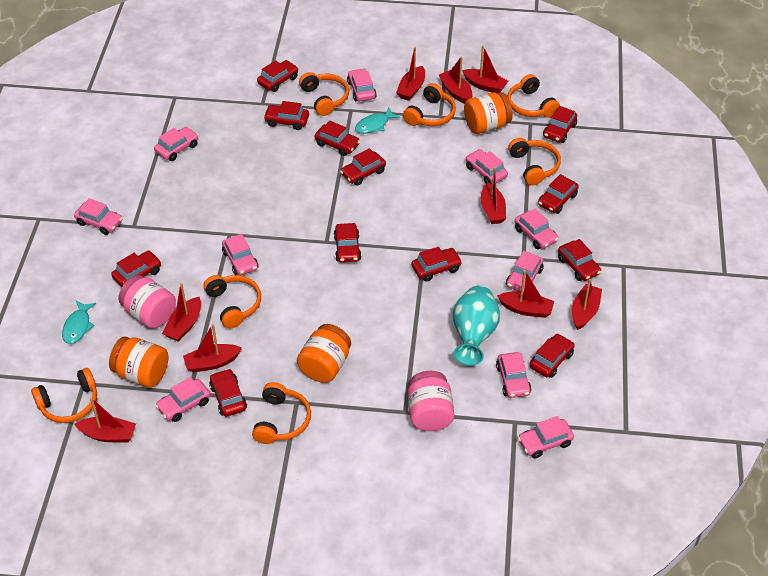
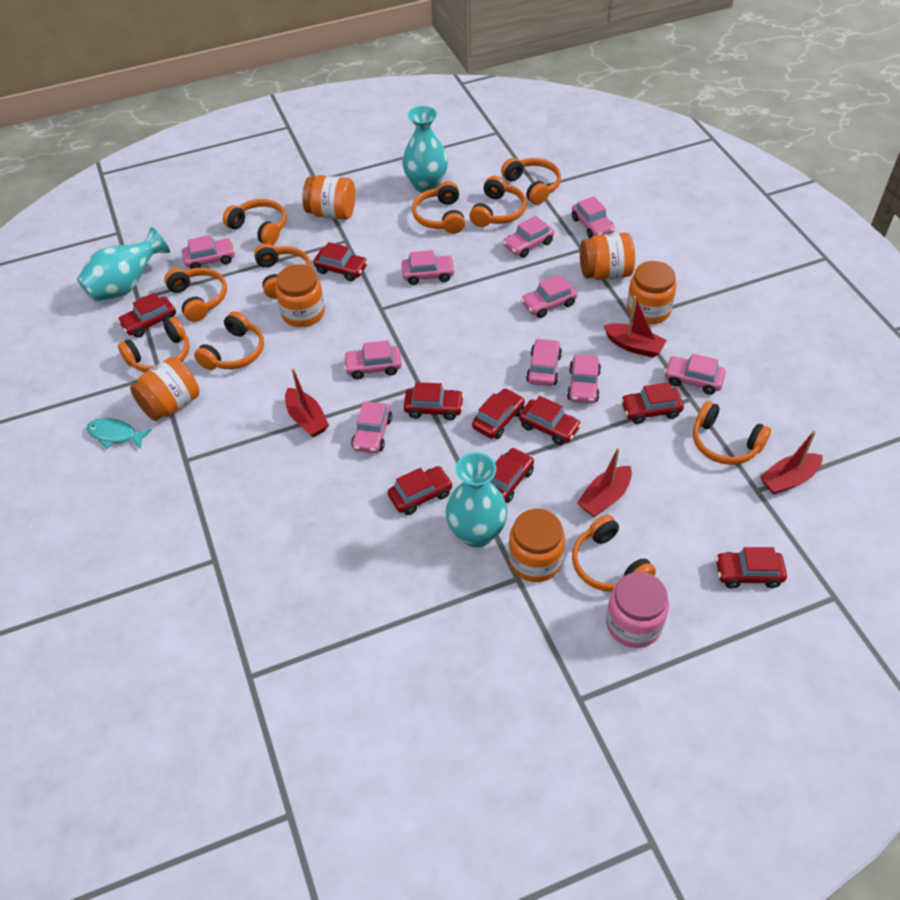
orange headphones: [31,368,97,423] [203,275,261,328] [252,382,311,444] [299,72,349,116] [403,83,456,126] [507,74,560,118] [508,138,561,186] = 7 -> [118,317,190,373] [164,268,227,322] [194,311,264,370] [223,199,286,245] [254,243,311,299] [412,181,465,234] [469,176,527,227] [501,158,561,205] [572,515,656,592] [693,401,771,465] = 10
orange jar: [109,336,168,388] [297,324,351,383] [464,92,513,134] = 3 -> [130,357,200,421] [276,265,325,327] [302,175,355,220] [509,509,565,582] [580,233,635,280] [627,261,677,324] = 6
pink jar: [118,275,176,329] [408,371,454,431] = 2 -> [606,572,669,648] = 1
red boat: [74,398,136,442] [162,283,201,342] [183,324,242,373] [396,47,425,101] [439,57,473,104] [462,45,508,93] [481,167,506,224] [497,270,554,318] [572,279,602,330] = 9 -> [285,368,329,437] [577,448,632,517] [603,296,667,358] [760,430,823,495] = 4
red car: [111,251,161,287] [209,369,247,417] [257,60,298,92] [263,101,309,130] [315,121,360,156] [333,223,362,263] [340,148,386,186] [412,247,462,282] [530,334,575,378] [538,174,579,214] [543,106,577,143] [558,239,601,281] = 12 -> [118,293,176,338] [313,242,368,281] [388,466,453,515] [404,382,464,420] [472,388,525,439] [489,448,534,503] [519,396,582,445] [621,382,684,424] [715,547,787,588] = 9
turquoise fish: [62,301,96,344] [355,108,400,134] = 2 -> [86,418,152,449] = 1
turquoise vase: [453,286,500,365] = 1 -> [77,227,170,302] [402,106,448,193] [445,452,508,548] = 3

